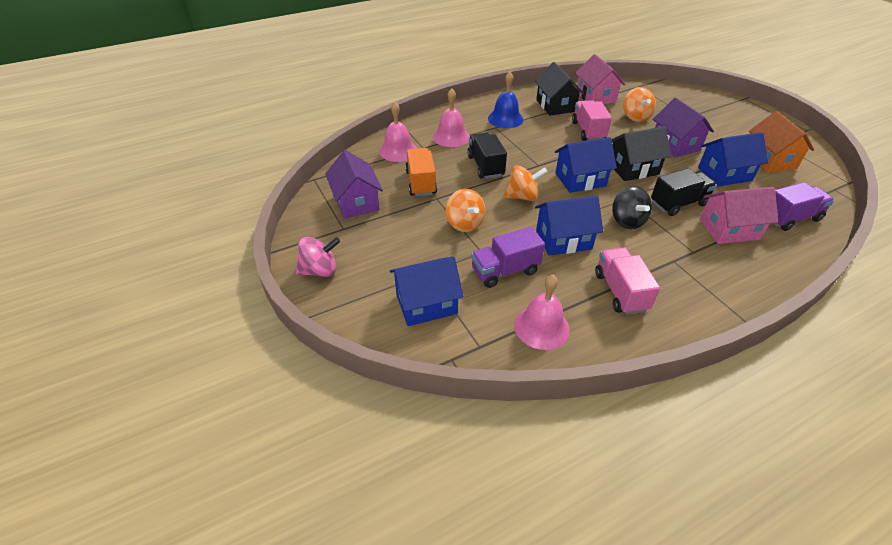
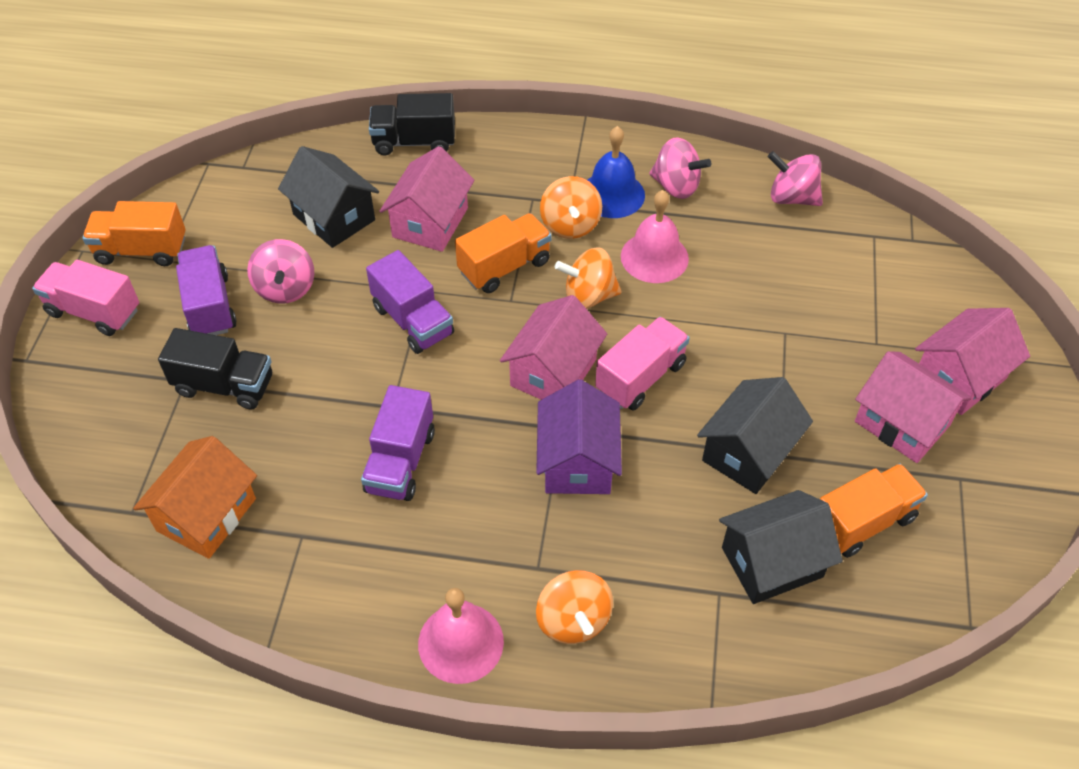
black house: [535,62,584,116] [611,127,671,181] = 2 -> [278,146,379,248] [697,377,813,494] [719,490,843,604] = 3
black spinning top: [612,186,652,229] = 1 -> none = 0
blue house: [390,256,464,326] [535,196,603,256] [555,137,617,193] [698,132,768,187] = 4 -> none = 0
orange truck: [405,148,437,196] = 1 -> [82,201,186,266] [455,213,552,293] [820,463,928,558] = 3
pink bell: [379,101,417,162] [433,88,470,147] [514,275,570,350] = 3 -> [418,588,504,684] [621,190,689,283] = 2
pink house: [575,54,625,105] [700,187,778,244] = 2 -> [380,146,475,252] [500,295,607,400] [855,351,972,463] [915,308,1030,415] = 4
pink spinning top: [296,237,340,277] = 1 -> [247,239,314,304] [649,137,711,199] [768,151,823,206] = 3
purple house: [325,150,383,219] [653,98,714,157] = 2 -> [536,379,622,494] = 1
purple truck: [471,227,545,288] [773,182,835,231] = 2 -> [176,245,237,335] [361,385,435,501] [366,250,454,354] = 3

